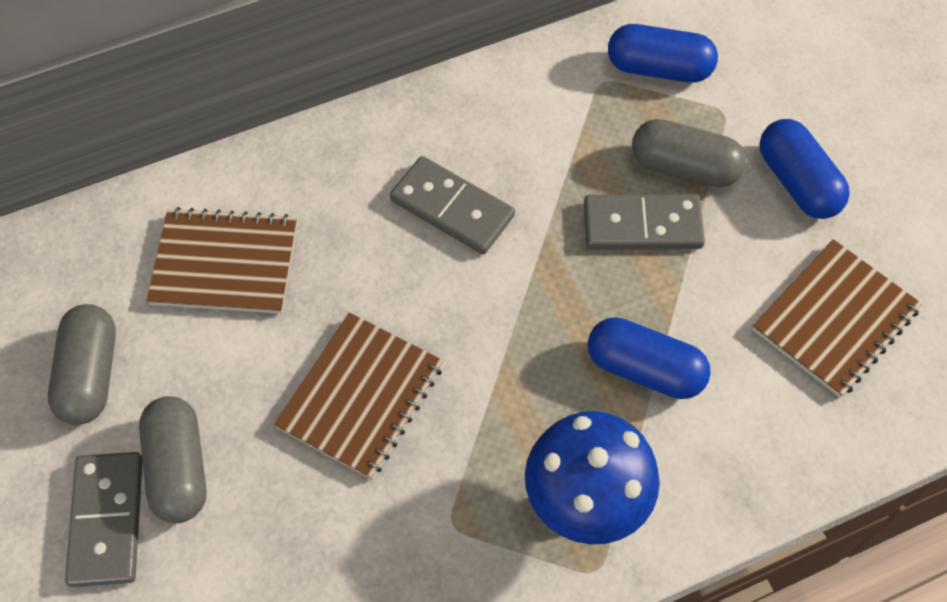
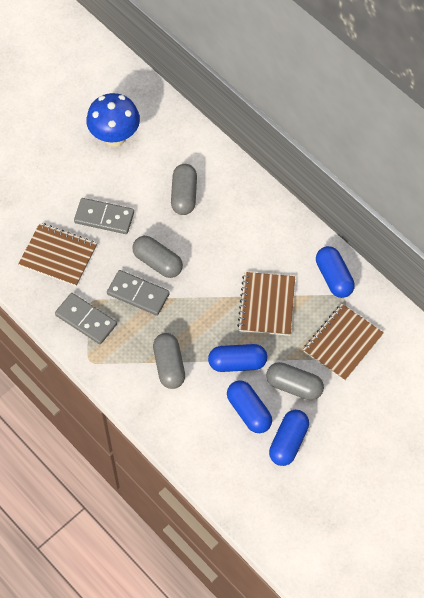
blue capsule: [588,317,711,399] [608,24,718,83] [759,119,850,219] = 3 -> [208,344,267,372] [227,380,272,433] [269,410,309,466] [316,246,355,298] = 4
grey capsule: [48,304,116,425] [139,396,207,523] [632,119,747,188] = 3 -> [132,236,183,278] [153,333,185,389] [171,164,197,215] [266,362,324,400] = 4

